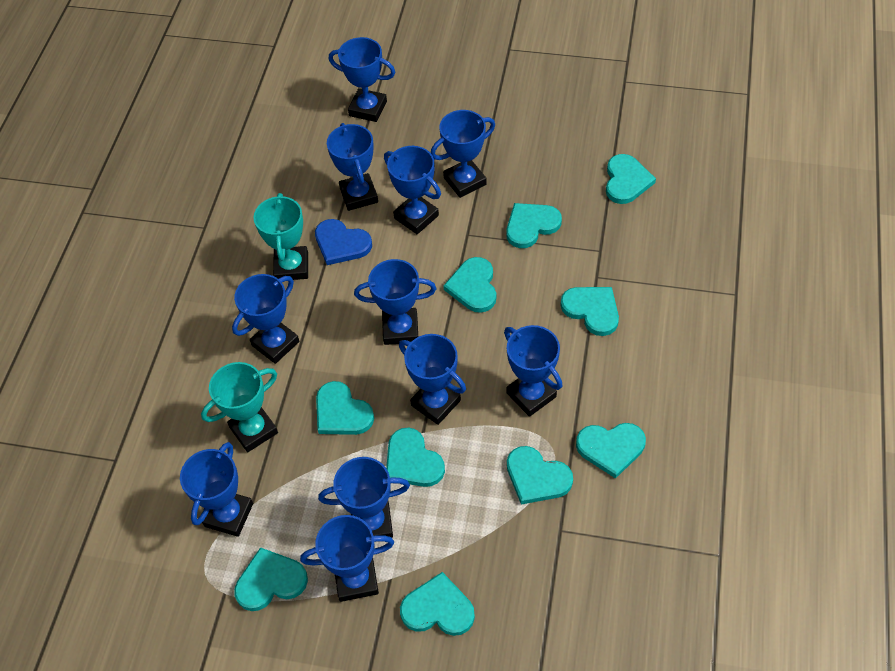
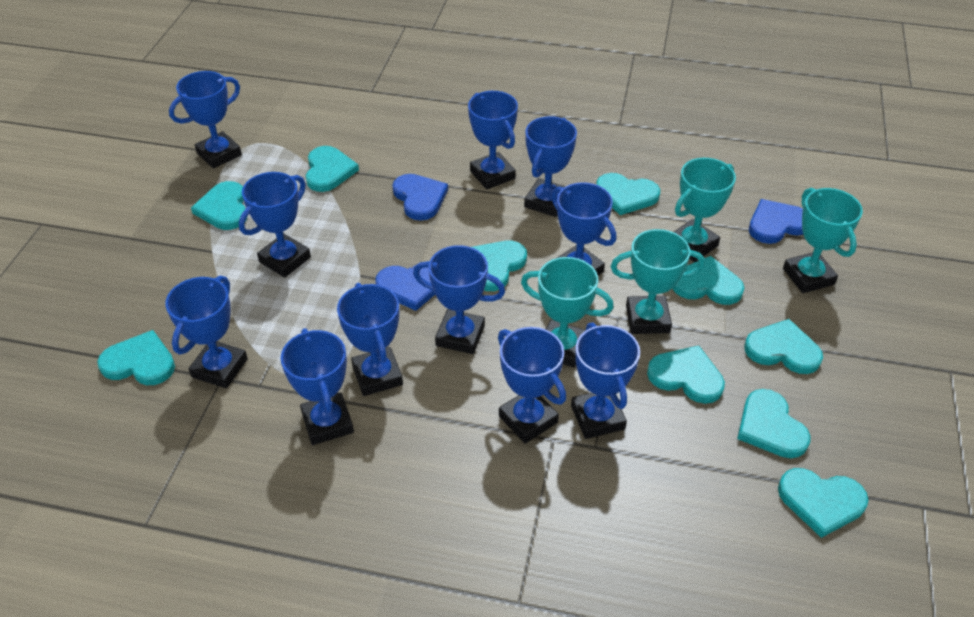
blue heart: [315,219,372,265] = 1 -> [375,263,435,311] [392,174,448,221] [749,199,803,244] = 3
turquoise trophy: [201,362,278,452] [253,193,308,280] = 2 -> [521,257,614,368] [611,229,705,334] [674,158,736,262] [783,188,863,293] = 4

